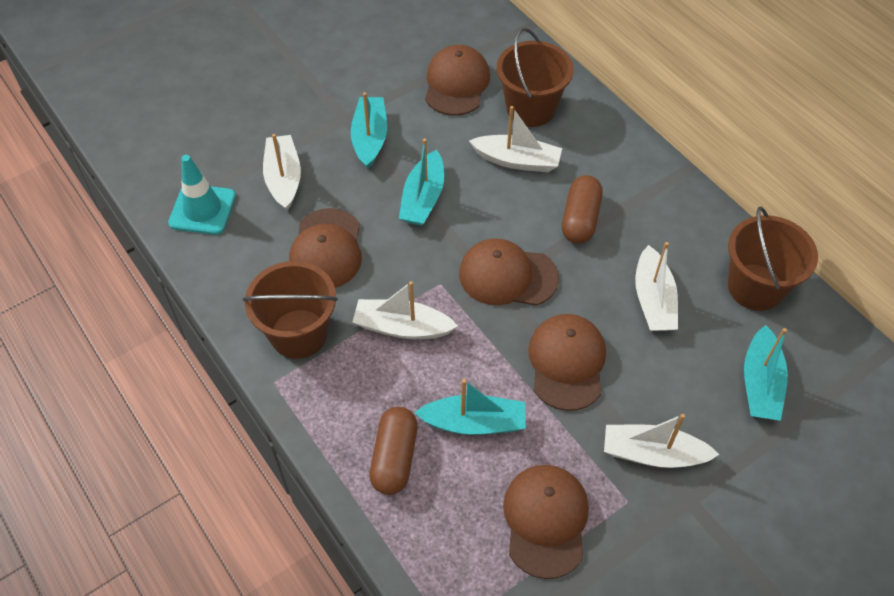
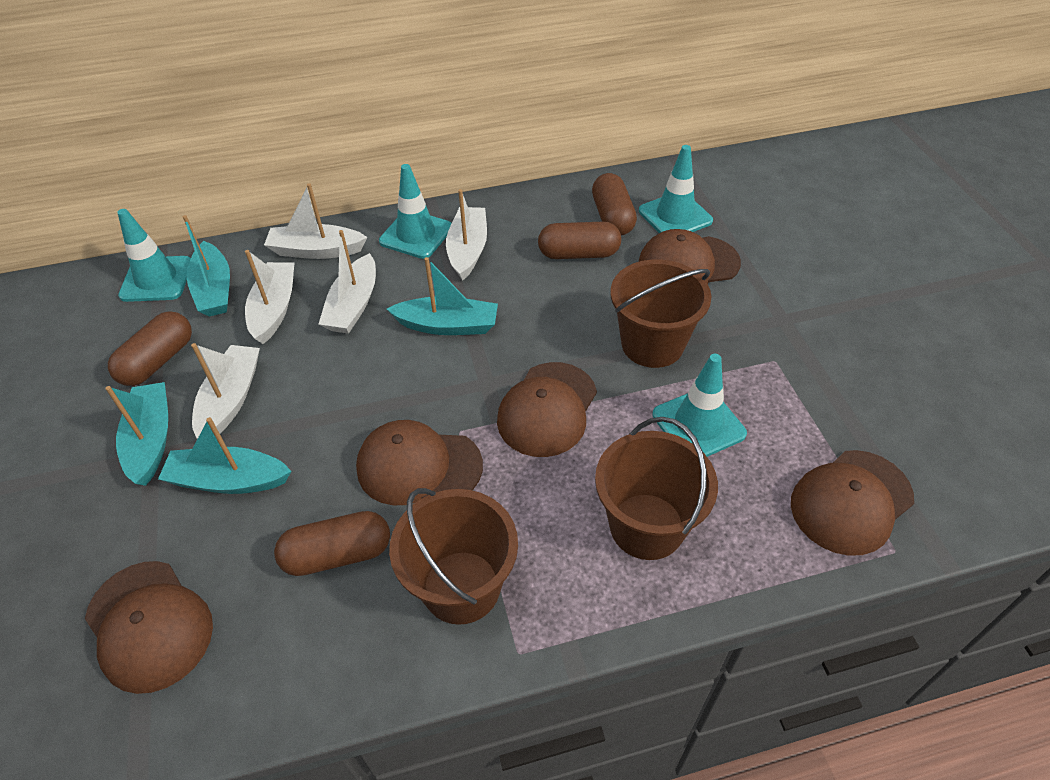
brown capsule: [369,407,418,495] [562,175,603,244] = 2 -> [108,311,192,386] [274,511,390,576] [538,221,621,259] [592,173,637,236] = 4
turquoise traffic cone: [168,155,236,235] = 1 -> [117,209,191,302] [379,164,452,259] [639,145,713,233] [652,354,747,457] = 4

